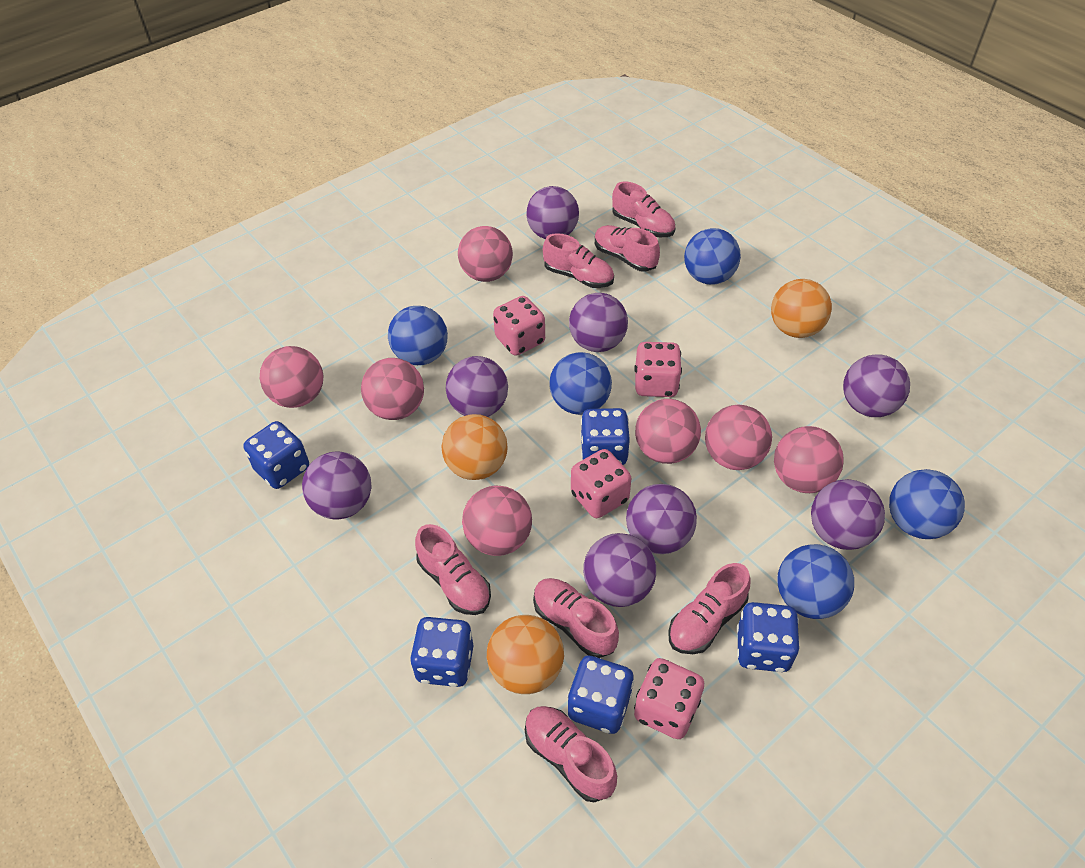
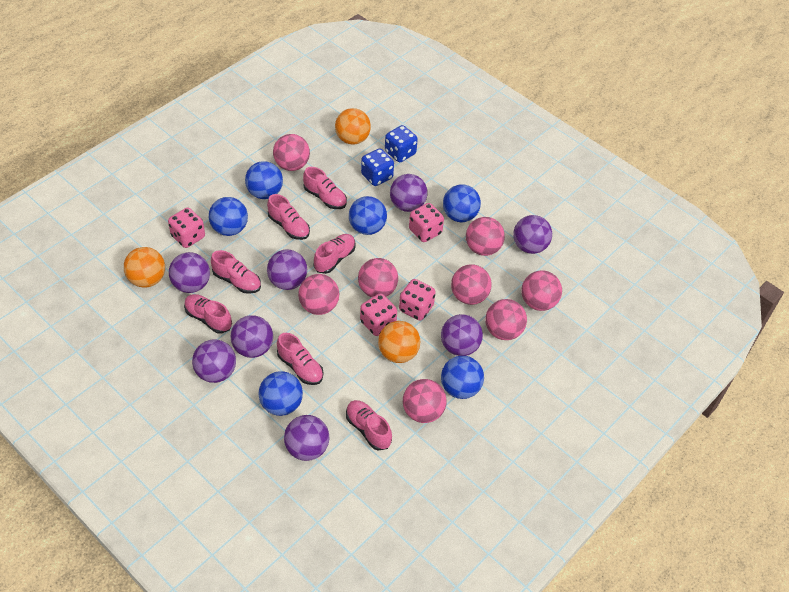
blue ball: [388,306,448,365] [549,352,612,415] [684,228,741,285] [777,544,854,619] [889,469,965,539] = 5 -> [209,197,248,236] [245,161,283,199] [258,371,303,416] [349,196,387,235] [441,356,484,399] [443,184,481,222] = 6
blue dice: [243,421,309,489] [410,617,473,687] [567,656,634,734] [580,408,630,465] [737,602,799,672] = 5 -> [361,148,394,186] [385,125,418,162] = 2
pink ball: [260,346,323,408] [361,358,424,420] [458,226,513,282] [462,486,532,556] [635,399,701,464] [705,405,772,470] [774,426,844,493] = 7 -> [273,134,310,171] [298,274,339,315] [358,258,398,297] [403,379,447,423] [451,264,492,305] [466,217,505,256] [485,299,527,340] [521,270,562,311] = 8

